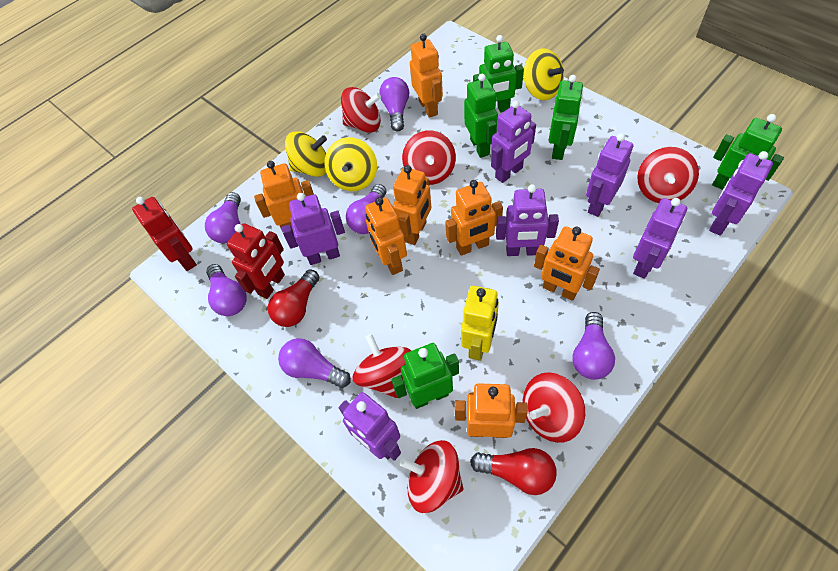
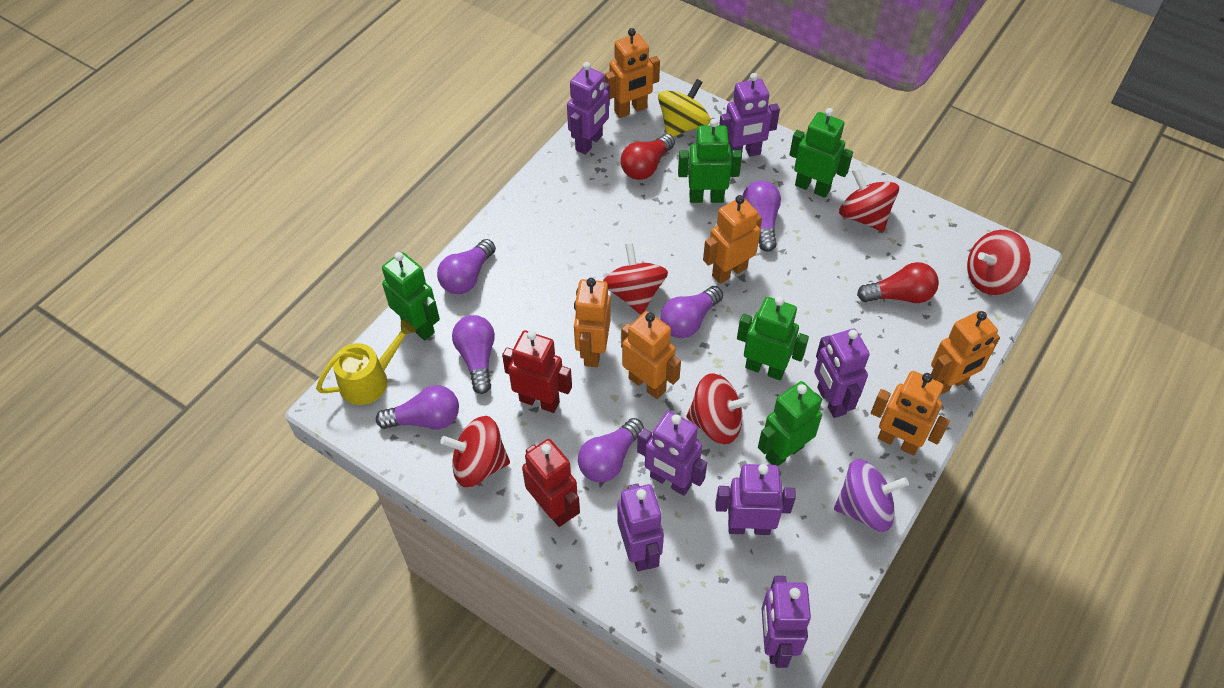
orange robot: [254,161,314,230] [365,197,407,275] [393,165,431,245] [410,33,443,118] [445,180,503,256] [455,383,528,438] [534,226,600,301] = 7 -> [574,278,611,367] [605,28,660,118] [621,311,681,399] [703,195,762,284] [871,371,950,456] [931,311,1000,395] = 6
purple spinning top: none = 0 -> [834,459,909,532] = 1
red spinning top: [341,87,381,133] [352,334,411,398] [400,440,464,513] [402,130,456,185] [523,372,585,443] [637,147,699,203] = 6 -> [440,416,510,487] [603,243,668,314] [686,373,753,444] [839,168,899,232] [967,230,1031,295] = 5
yellow robot: [461,286,499,361] = 1 -> none = 0
yellow spinning top: [285,131,327,177] [324,137,377,191] [524,48,564,100] = 3 -> [658,79,710,137] = 1
yellow watering can: none = 0 -> [316,320,416,405] = 1

